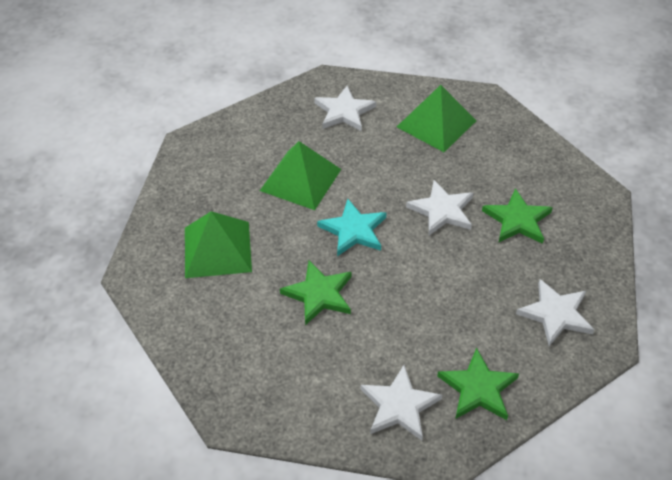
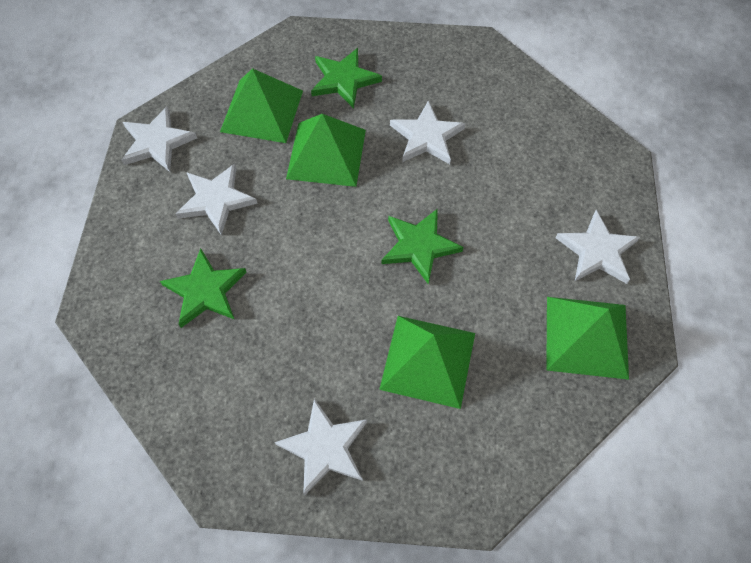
green pyramid: [185,211,252,278] [260,141,341,210] [397,85,476,152] = 3 -> [220,68,303,143] [286,114,366,187] [379,316,475,409] [546,297,629,380] = 4
turquoise star: [317,199,386,256] = 1 -> none = 0
white star: [314,86,376,131] [361,365,442,441] [406,180,473,235] [516,279,594,346] = 4 -> [122,106,197,172] [176,164,258,236] [275,399,367,496] [390,100,466,164] [555,210,640,284] = 5

